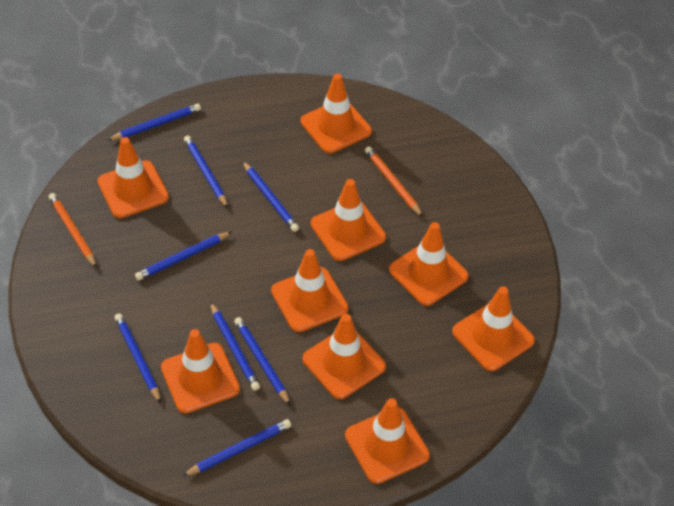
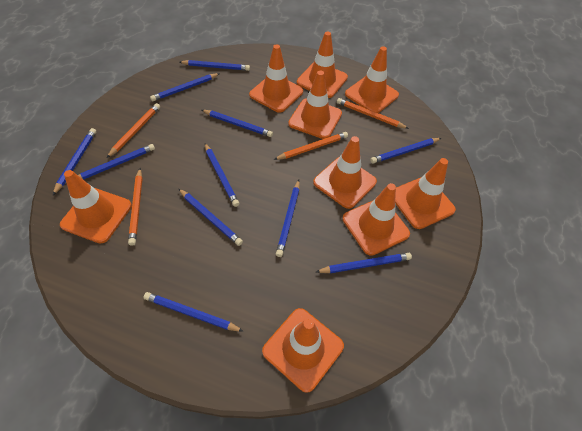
blue pencil: [108,104,201,140] [114,313,161,403] [135,232,231,281] [183,419,291,476] [184,135,228,208] [210,302,260,391] [234,317,291,406] [243,161,299,232] = 8 -> [53,128,96,195] [78,144,155,180] [143,292,244,332] [150,73,220,101] [179,189,243,246] [180,60,250,71] [202,110,273,137] [205,143,239,207] [276,180,300,257] [316,253,412,273] [370,138,441,163] = 11
orange pencil: [49,193,97,268] [365,146,423,217] = 2 -> [107,103,160,158] [128,168,143,246] [274,132,348,160] [337,98,409,129] = 4

